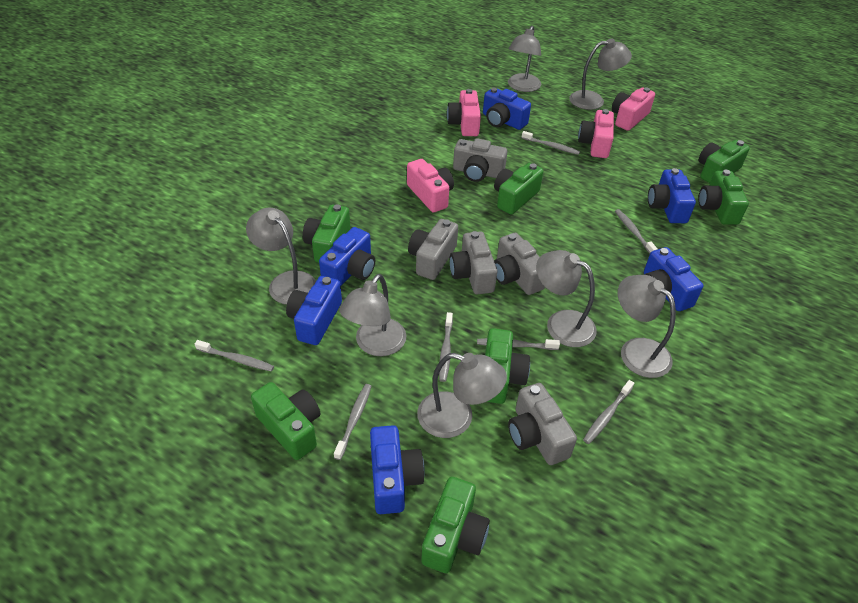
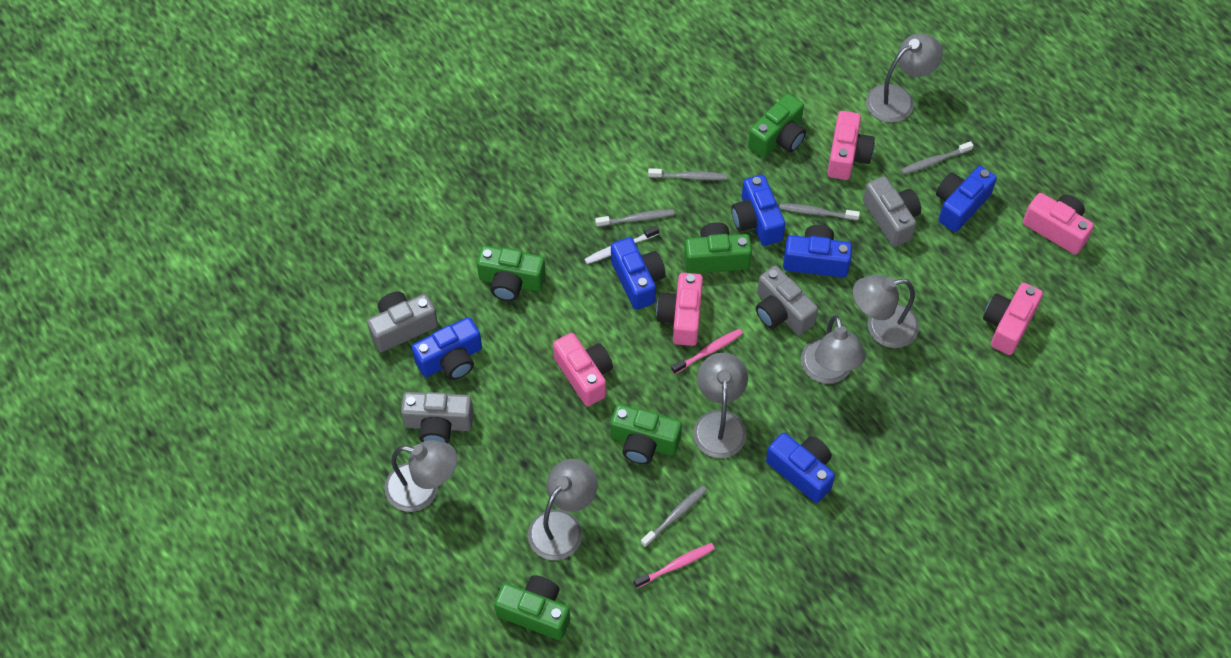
green camera: [251,382,320,460] [303,204,350,263] [421,477,490,573] [485,328,530,404] [494,163,544,215] [698,170,749,225] [699,140,750,183] = 7 -> [477,245,546,301] [494,575,570,640] [610,404,682,464] [684,222,752,274] [748,93,806,158] = 5
grey camera: [408,219,458,280] [450,231,497,295] [453,138,508,182] [494,233,545,295] [508,383,577,465] = 5 -> [367,292,438,352] [401,392,474,443] [756,266,818,335] [863,176,921,247] = 4
grey lamp: [246,208,316,305] [339,274,407,356] [417,353,507,438] [508,26,541,92] [536,250,597,347] [569,39,632,110] [618,275,676,378] = 7 -> [384,440,457,512] [528,459,598,560] [693,353,748,458] [801,315,866,384] [853,275,919,348] [866,34,943,123] = 6
grey toothbrush: [195,340,274,372] [334,384,372,460] [439,312,453,382] [477,338,560,350] [522,131,580,155] [583,380,634,444] [615,209,658,253] = 7 -> [595,209,675,227] [641,486,707,547] [648,168,727,180] [779,203,860,221] [901,141,974,175] = 5
pink camera: [407,159,454,212] [447,89,481,136] [578,109,614,158] [612,87,655,131] = 4 -> [553,333,613,406] [656,273,703,346] [827,111,875,180] [983,283,1043,355] [1023,193,1094,255] = 5
pink toothbrush: none = 0 -> [634,543,715,588] [671,329,743,374] = 2
white toothbrush: none = 0 -> [584,226,659,264] = 1

